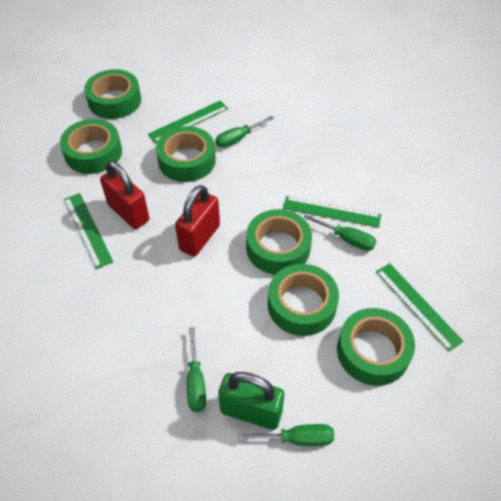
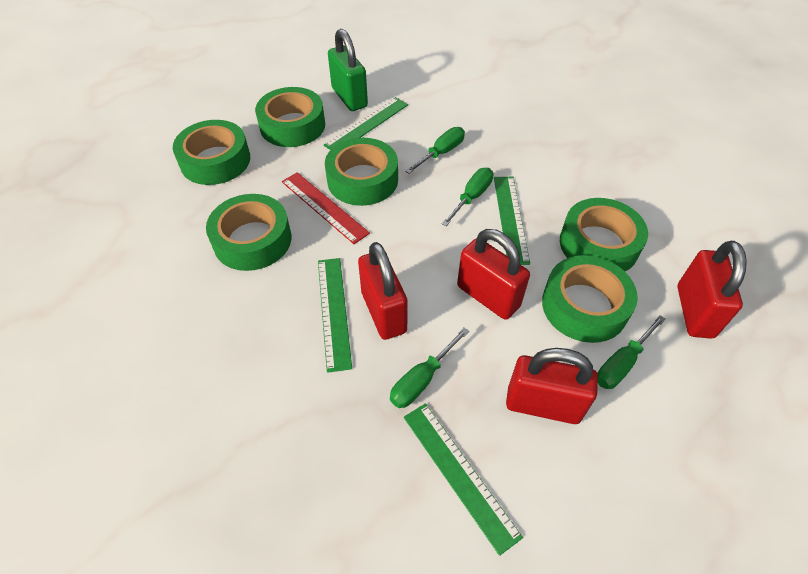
red padlock: [100,161,149,229] [175,185,220,257] = 2 -> [358,242,408,340] [457,229,530,320] [506,348,598,424] [677,241,747,339] = 4
red ruler: none = 0 -> [282,172,370,244] = 1

